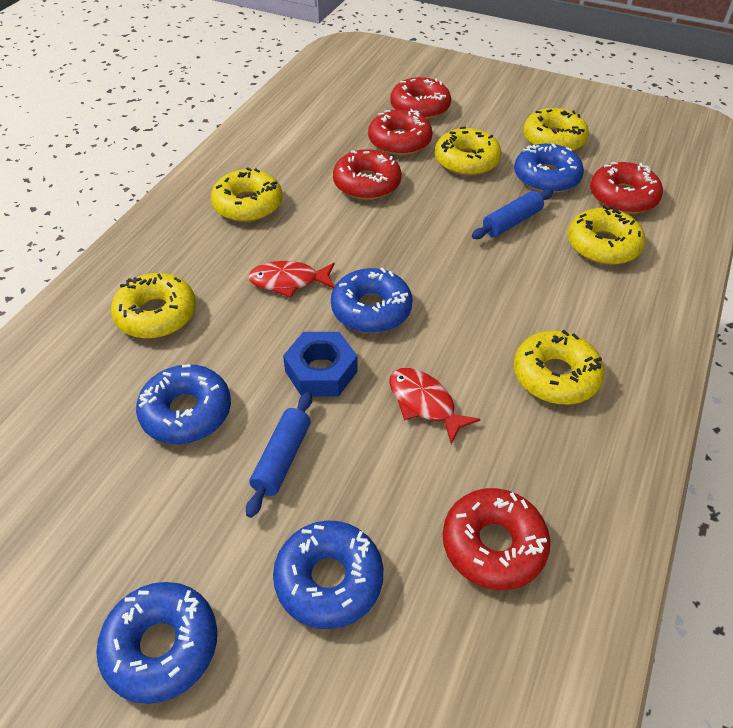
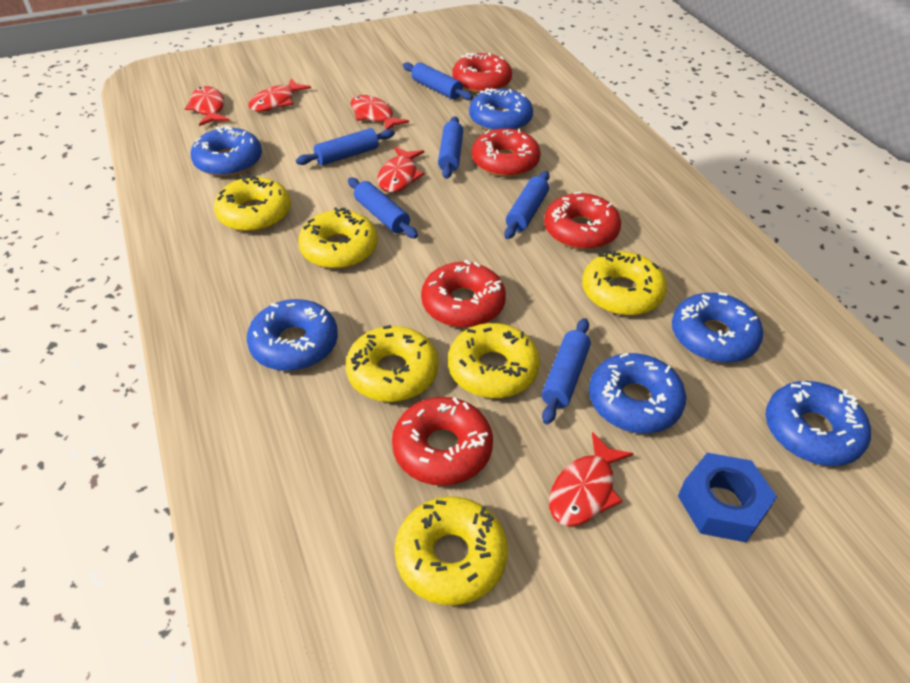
blue donut: [96,582,217,704] [136,364,231,444] [273,520,383,629] [331,267,413,333] [514,144,584,193] = 5 -> [191,126,262,177] [247,299,338,371] [469,88,533,131] [589,353,686,433] [672,292,763,363] [765,381,871,466] = 6
blue rolling pin: [246,392,312,518] [472,189,553,239] = 2 -> [296,128,395,165] [348,177,418,238] [403,62,473,100] [438,116,463,179] [504,171,550,239] [542,318,591,425] = 6
red fish: [248,261,335,298] [389,368,480,444] = 2 -> [184,86,229,126] [249,78,311,112] [350,95,409,130] [378,147,425,193] [549,432,634,526] = 5

